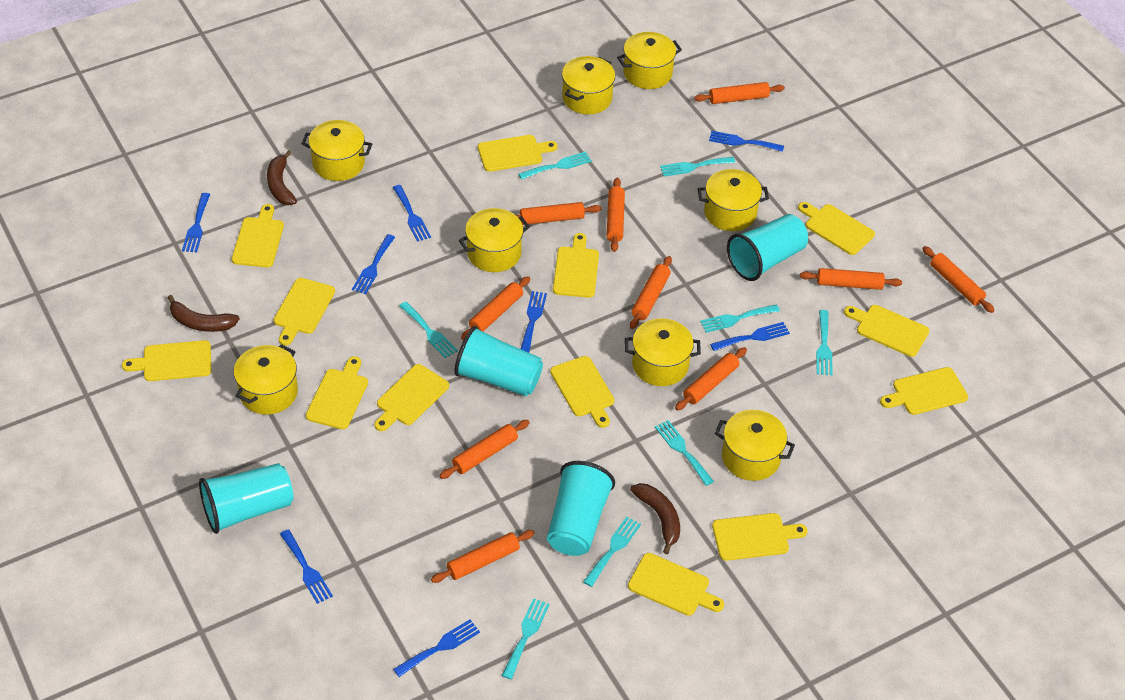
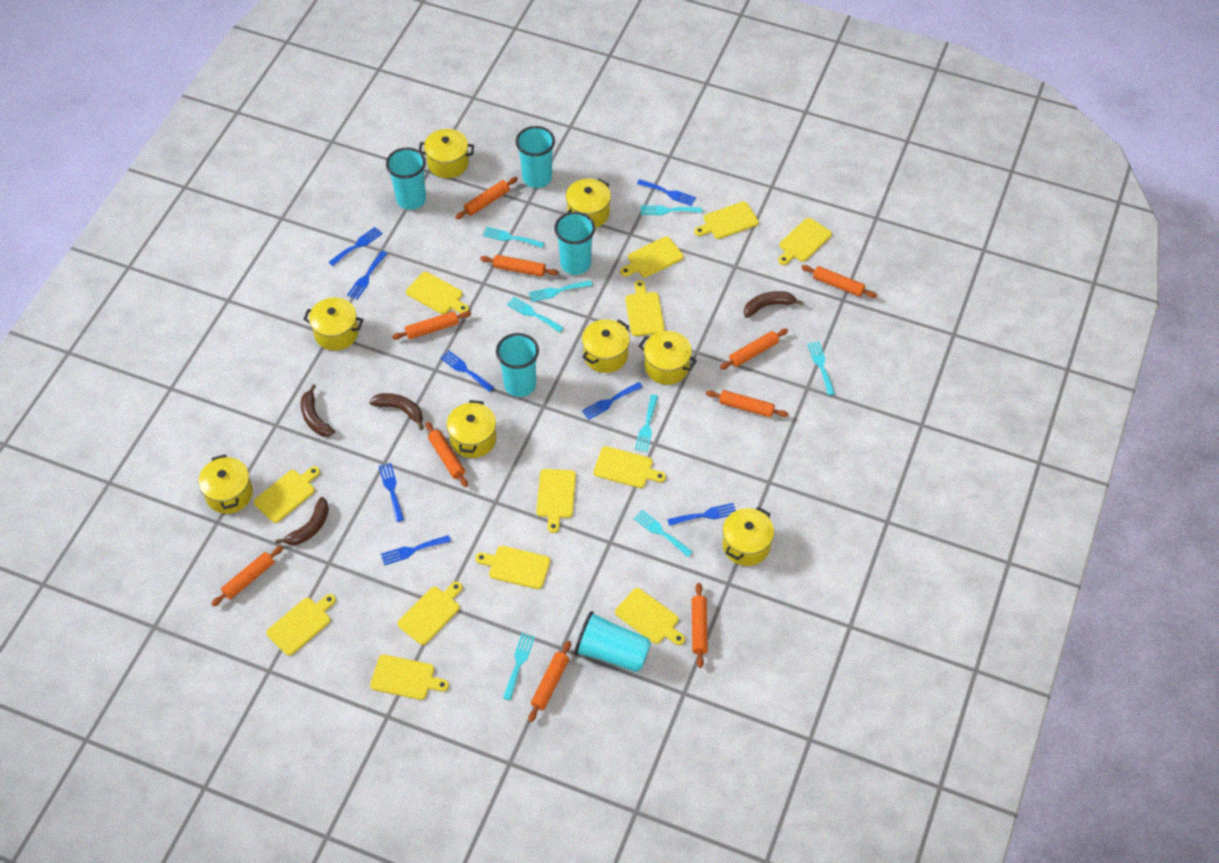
brown banana: [167,295,240,332] [267,150,297,205] [630,483,680,554] = 3 -> [276,497,329,545] [301,384,335,437] [369,393,424,430] [744,291,803,318] = 4
turquoise cup: [199,463,294,534] [454,326,543,396] [547,461,615,556] [727,214,808,281] = 4 -> [386,148,426,210] [496,333,539,397] [516,126,555,188] [554,212,595,275] [575,611,651,672] = 5

